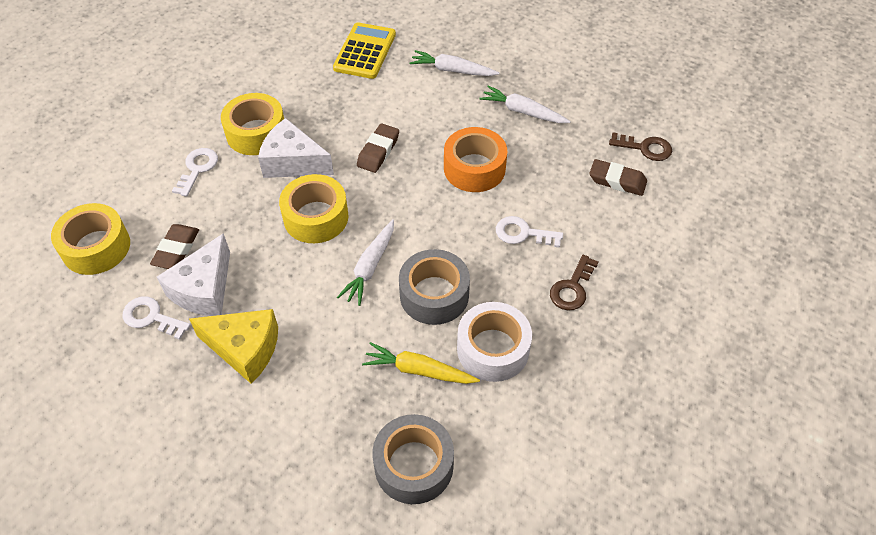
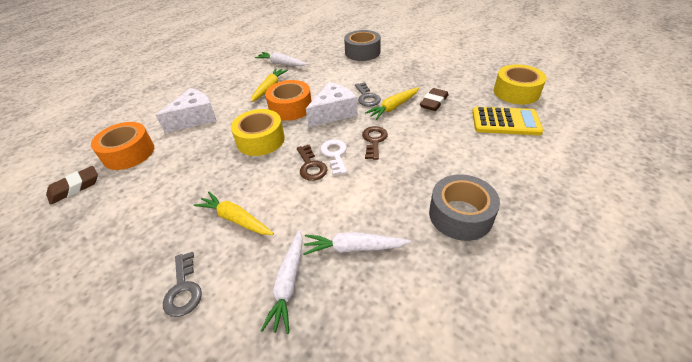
brown eraser: [150,224,199,269] [357,123,399,173] [589,159,647,196] = 3 -> [46,166,98,205] [420,88,449,111] = 2
grey key: none = 0 -> [163,252,202,317] [355,82,381,106] = 2
orange tape: [444,127,507,192] = 1 -> [91,122,154,170] [265,80,312,121] = 2
white key: [122,296,191,340] [172,148,218,197] [496,216,563,248] = 3 -> [320,139,347,175] = 1
white tape: [457,302,532,382] = 1 -> none = 0
yellow carrot: [362,342,480,384] = 1 -> [194,192,274,235] [251,68,288,102] [365,87,419,120] = 3
yellow cheese: [189,309,278,384] = 1 -> none = 0
yellow tape: [51,203,130,275] [221,93,284,155] [279,174,349,243] = 3 -> [231,109,285,156] [494,64,546,104] = 2

